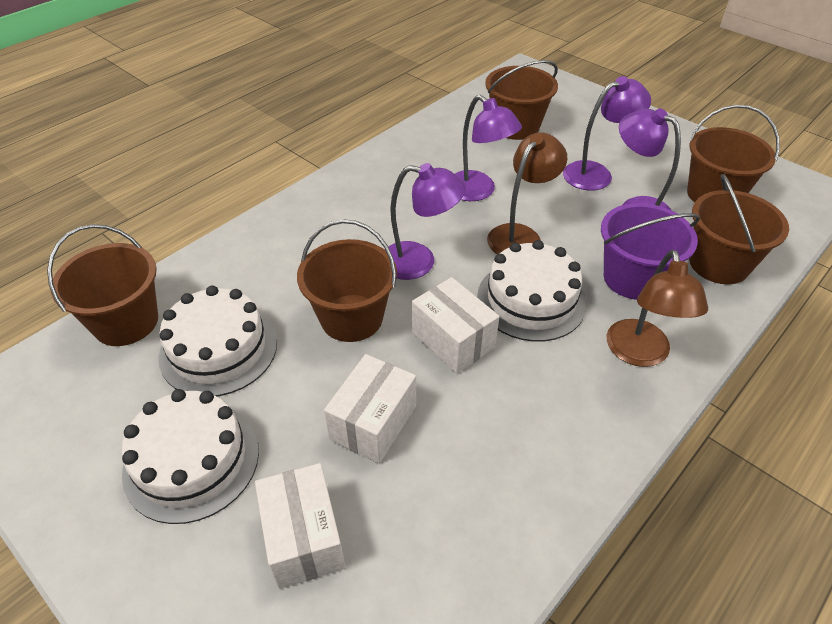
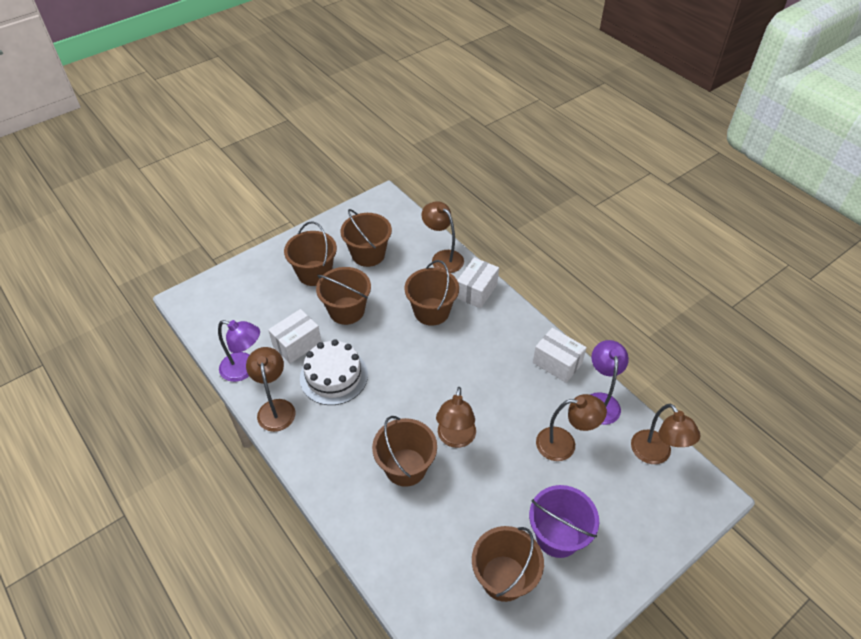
brown bucket: [47,224,158,346] [297,219,397,342] [485,60,558,140] [687,105,780,203] [689,174,789,285] = 5 -> [284,221,337,286] [316,267,371,325] [341,209,392,267] [372,416,437,487] [404,260,459,326] [472,526,544,602] = 6
brown lamp: [487,132,567,254] [607,250,708,367] = 2 -> [246,347,295,432] [421,201,464,273] [436,387,476,448] [536,394,607,461] [631,404,701,464] = 5
purple lamp: [384,163,466,280] [455,95,522,201] [563,76,651,191] [619,108,681,210] = 4 -> [218,320,260,382] [590,340,629,425] = 2
white cake: [121,389,259,524] [158,286,277,396] [477,240,586,342] = 3 -> [300,339,368,405] = 1

